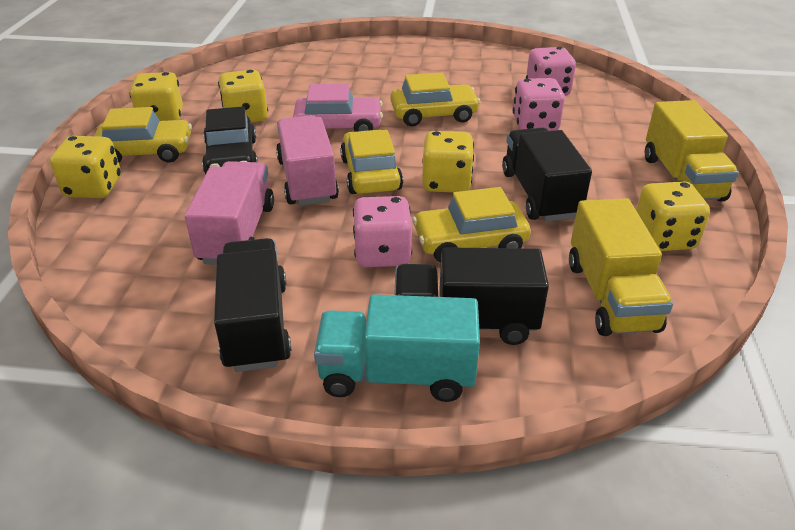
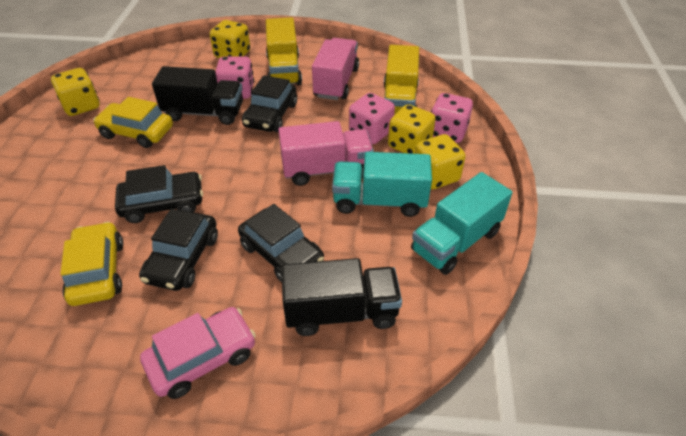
black car: [202,106,258,174] = 1 -> [115,165,203,223] [139,209,218,291] [238,204,324,282] [242,75,297,132] = 4
black truck: [214,238,291,372] [394,247,549,345] [502,127,592,222] = 3 -> [152,66,243,125] [281,258,402,336] = 2
turquoise truck: [314,295,480,402] = 1 -> [332,152,432,217] [411,172,512,275] = 2
yellow car: [94,107,192,163] [340,130,403,194] [390,72,480,127] [412,187,531,262] = 4 -> [60,222,123,306] [93,97,173,148] = 2
yellow dice: [50,136,121,198] [130,72,183,121] [218,69,268,122] [422,131,474,193] [636,181,710,251] = 5 -> [51,68,99,116] [210,20,250,58] [388,104,436,154] [415,134,466,189] = 4

